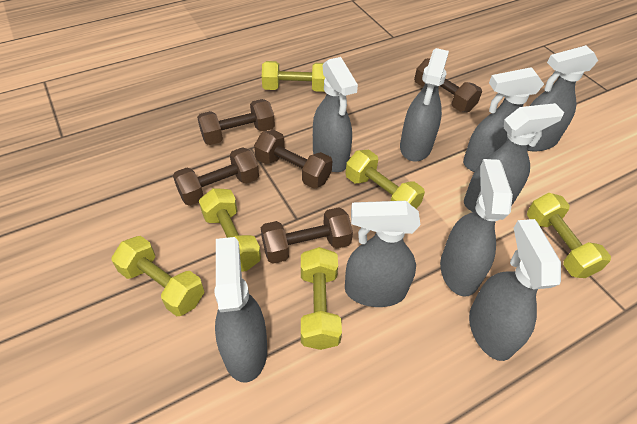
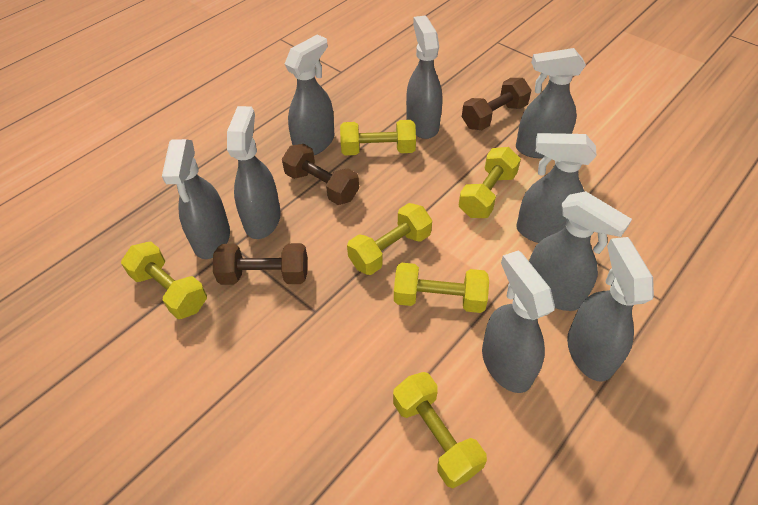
brown dumbbell: [173,147,259,206] [197,99,275,145] [254,130,332,188] [261,207,353,264] [414,58,482,112] = 5 -> [213,243,307,285] [282,144,359,205] [462,78,531,130] = 3

